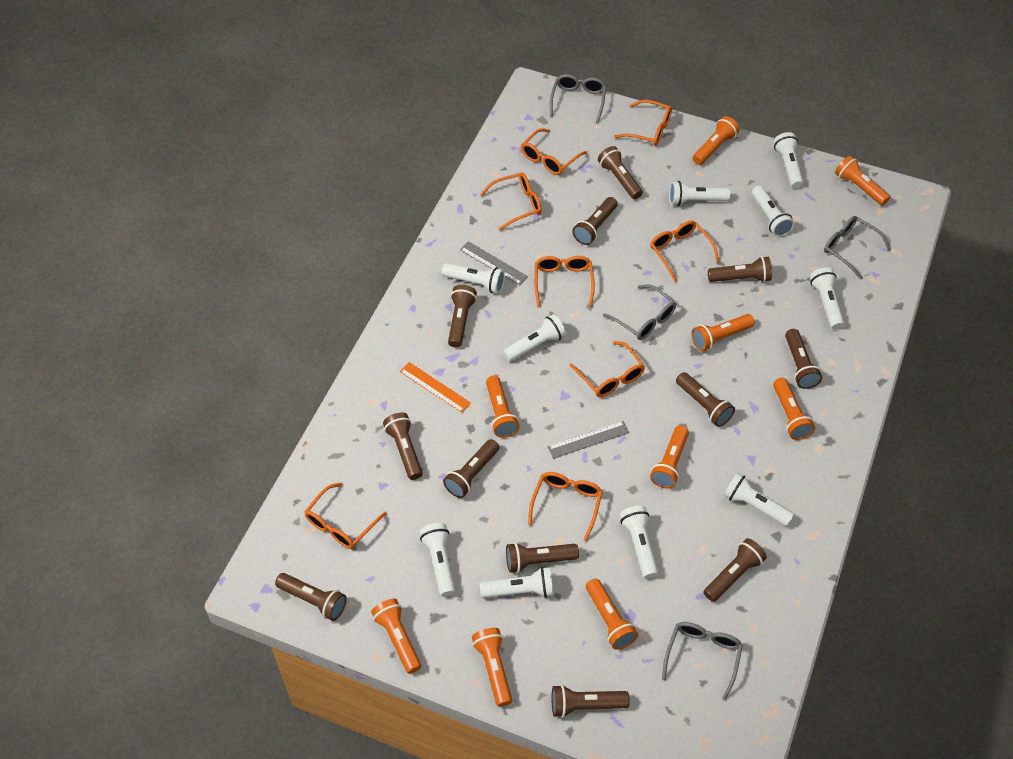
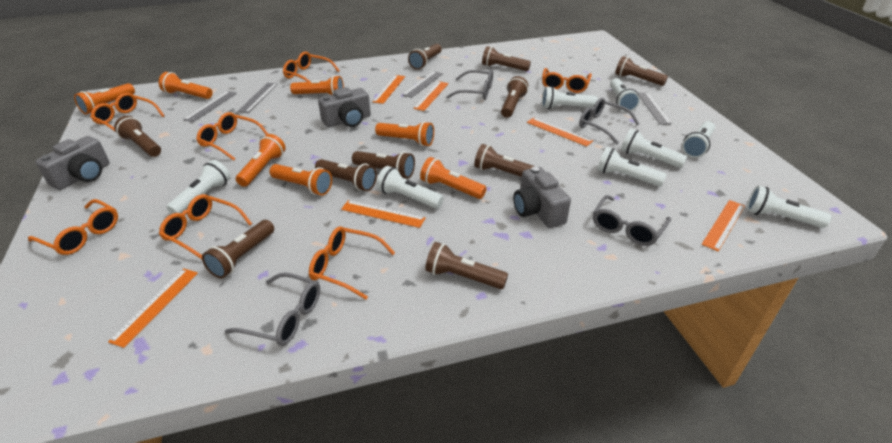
brown flashlight: [275,573,347,621] [383,413,423,480] [443,439,499,498] [448,285,477,348] [506,543,579,573] [551,685,630,718] [572,197,618,245] [598,146,643,199] [676,372,735,427] [703,538,767,602] [708,256,772,282] [785,329,822,389] = 12 -> [114,116,161,157] [202,220,274,278] [315,159,377,191] [352,151,415,179] [408,44,442,70] [425,242,508,289] [474,144,536,177] [482,46,531,71] [501,76,528,118] [615,56,668,86] = 10
grey camera: none = 0 -> [35,136,109,190] [318,87,371,127] [513,167,571,228] = 3
grey ruler: [460,241,528,285] [548,421,629,459] = 2 -> [183,91,237,122] [237,83,278,113] [402,71,443,98] [638,92,672,125] = 4
orange flashlight: [371,599,421,674] [472,628,512,707] [486,376,520,438] [586,579,638,650] [650,425,689,488] [692,314,755,351] [693,116,740,165] [773,378,815,440] [835,156,890,206] = 9 -> [74,83,135,114] [159,72,213,99] [236,134,286,187] [269,164,332,195] [290,75,344,95] [375,121,434,146] [420,157,487,199] = 7
orange glasses: [304,483,387,549] [480,172,542,231] [521,128,587,175] [528,472,603,541] [534,256,595,306] [569,341,645,397] [614,100,672,146] [650,221,719,282] = 8 -> [28,199,118,255] [90,93,164,132] [159,194,252,259] [196,112,268,161] [283,52,340,82] [309,226,395,300] [542,68,592,93] = 7
orange ruler: [400,362,471,413] = 1 -> [108,268,198,348] [341,200,426,228] [373,75,405,104] [413,81,449,111] [527,117,593,147] [701,200,745,251] = 6
white flashlight: [420,523,455,597] [442,263,505,294] [480,567,554,598] [503,314,566,362] [620,506,658,579] [669,181,731,206] [723,473,794,526] [752,186,795,237] [774,132,804,188] [810,267,844,330] = 10 -> [166,160,231,214] [376,166,444,209] [542,86,598,109] [597,147,667,187] [610,78,640,112] [621,129,687,168] [682,121,715,158] [747,186,831,228] = 8

